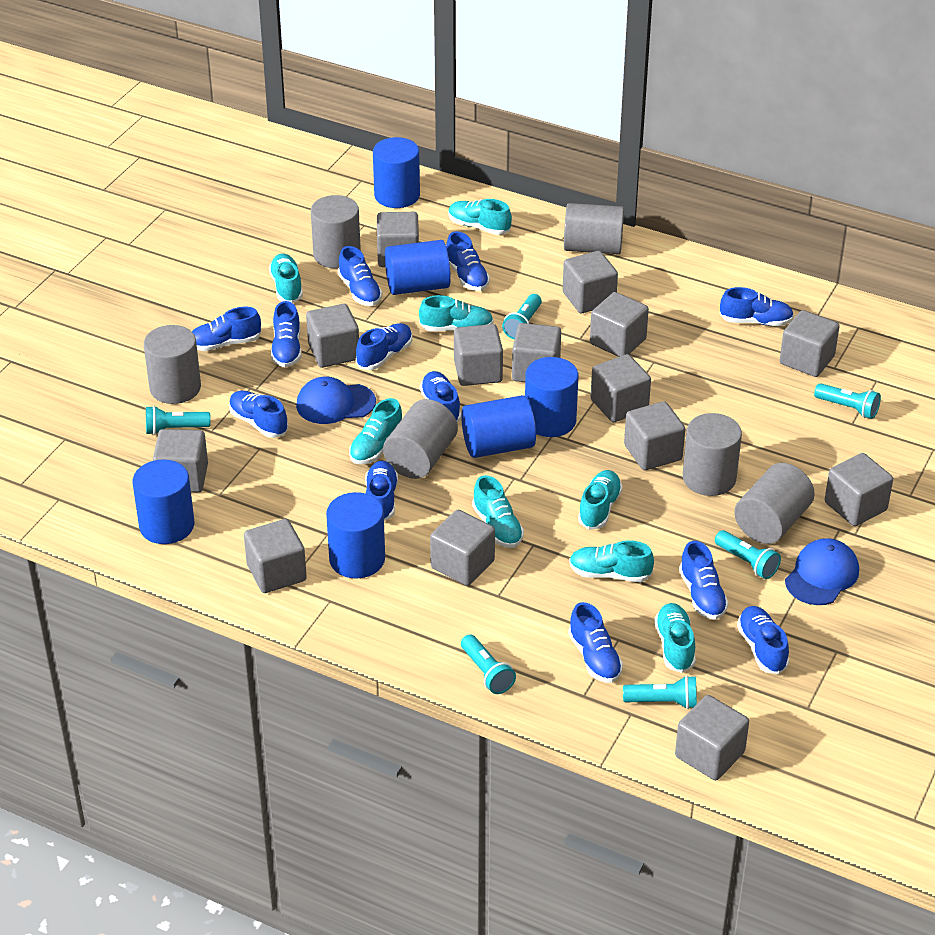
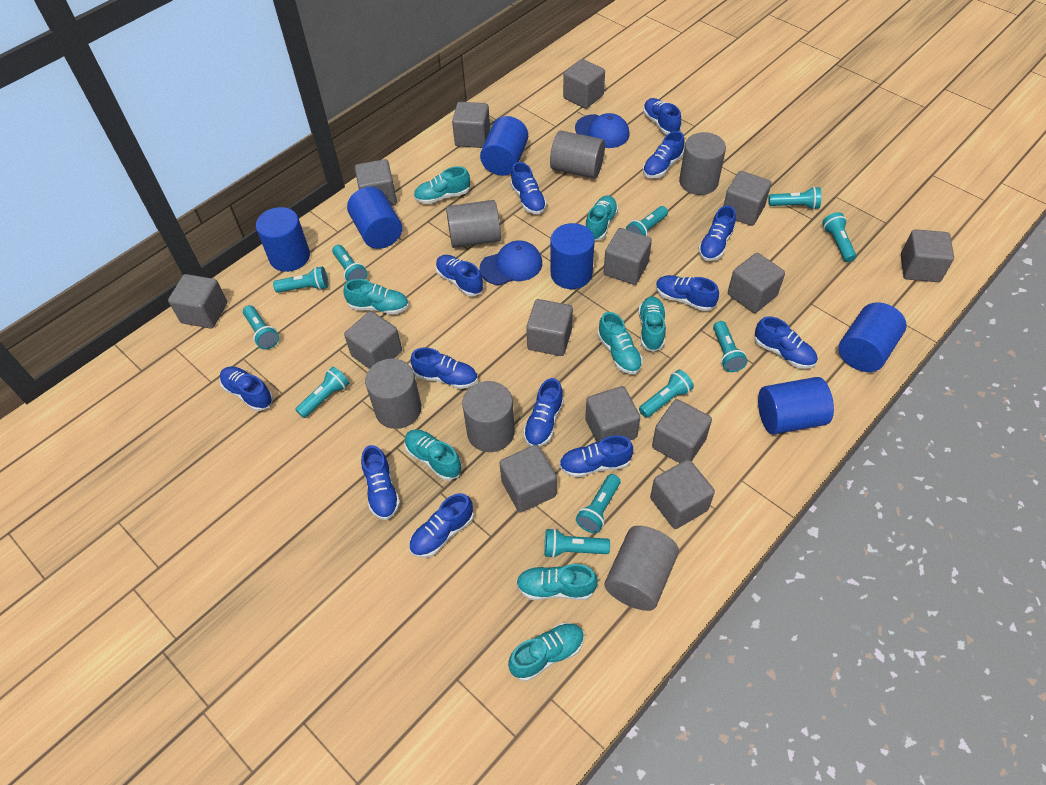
blue shoe: [192,307,261,351] [229,390,288,438] [271,301,302,367] [338,246,382,306] [356,323,412,370] [365,461,398,521] [420,371,461,423] [446,231,490,291] [568,602,623,683] [679,541,729,620] [720,287,794,326] [737,606,789,674] = 12 -> [220,366,273,411] [361,445,400,520] [409,493,474,558] [410,347,478,389] [435,255,484,297] [510,162,547,214] [523,378,564,447] [559,435,633,478] [643,98,681,135] [643,131,684,178] [656,275,719,311] [698,205,736,261] [755,316,817,369] = 13
turquoise flashlight: [146,406,211,435] [461,634,516,694] [502,294,542,339] [623,675,697,709] [715,530,781,579] [814,383,881,419] = 6 -> [243,305,279,349] [273,266,328,293] [295,366,349,418] [332,245,367,282] [544,528,610,558] [576,474,620,533] [626,206,668,236] [639,370,694,418] [713,321,747,372] [768,187,821,210] [822,212,856,262] = 11

